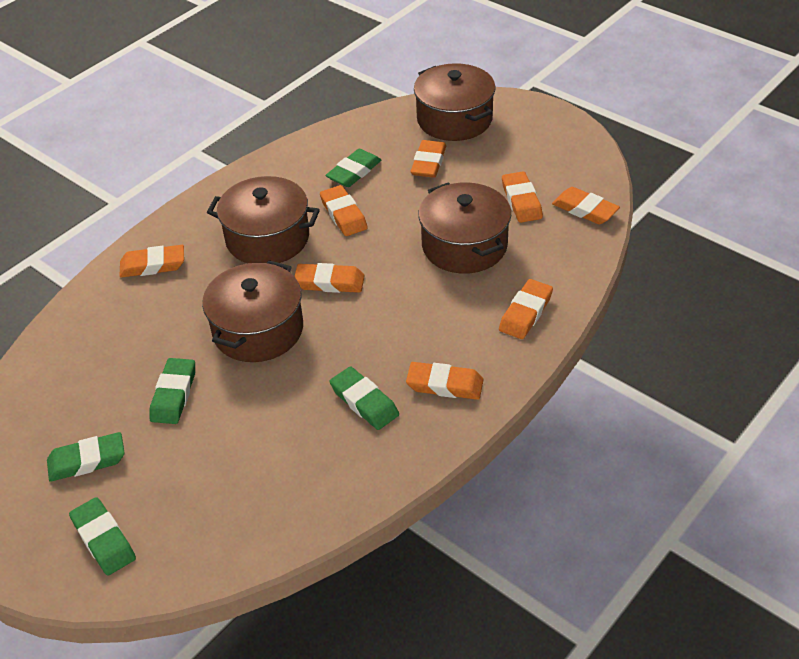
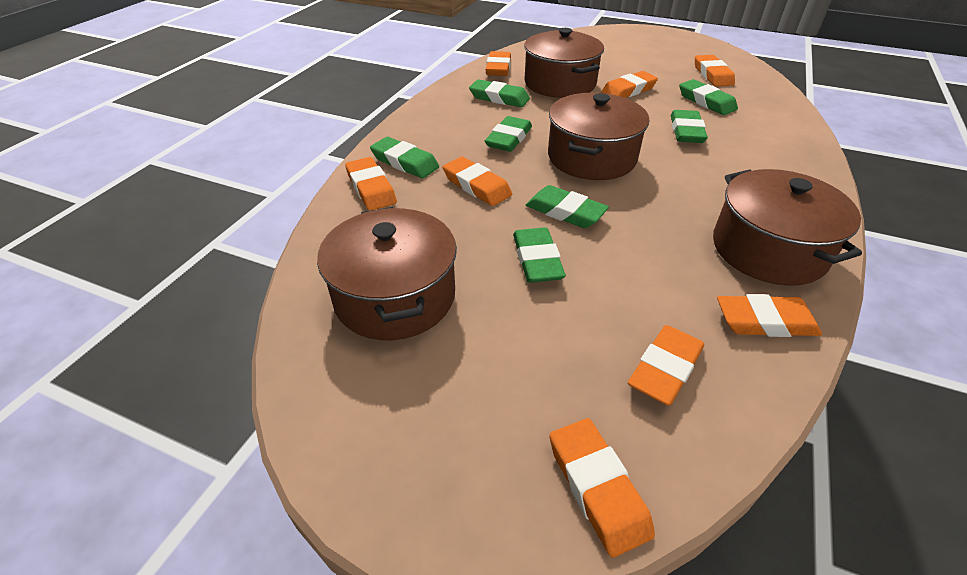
green eraser: [47,432,125,482] [69,497,136,575] [149,358,195,424] [325,149,382,187] [329,366,399,430] = 5 -> [370,137,439,178] [469,79,530,107] [485,116,532,152] [513,227,566,283] [526,185,609,228] [671,110,708,143] [679,79,738,115] = 7

